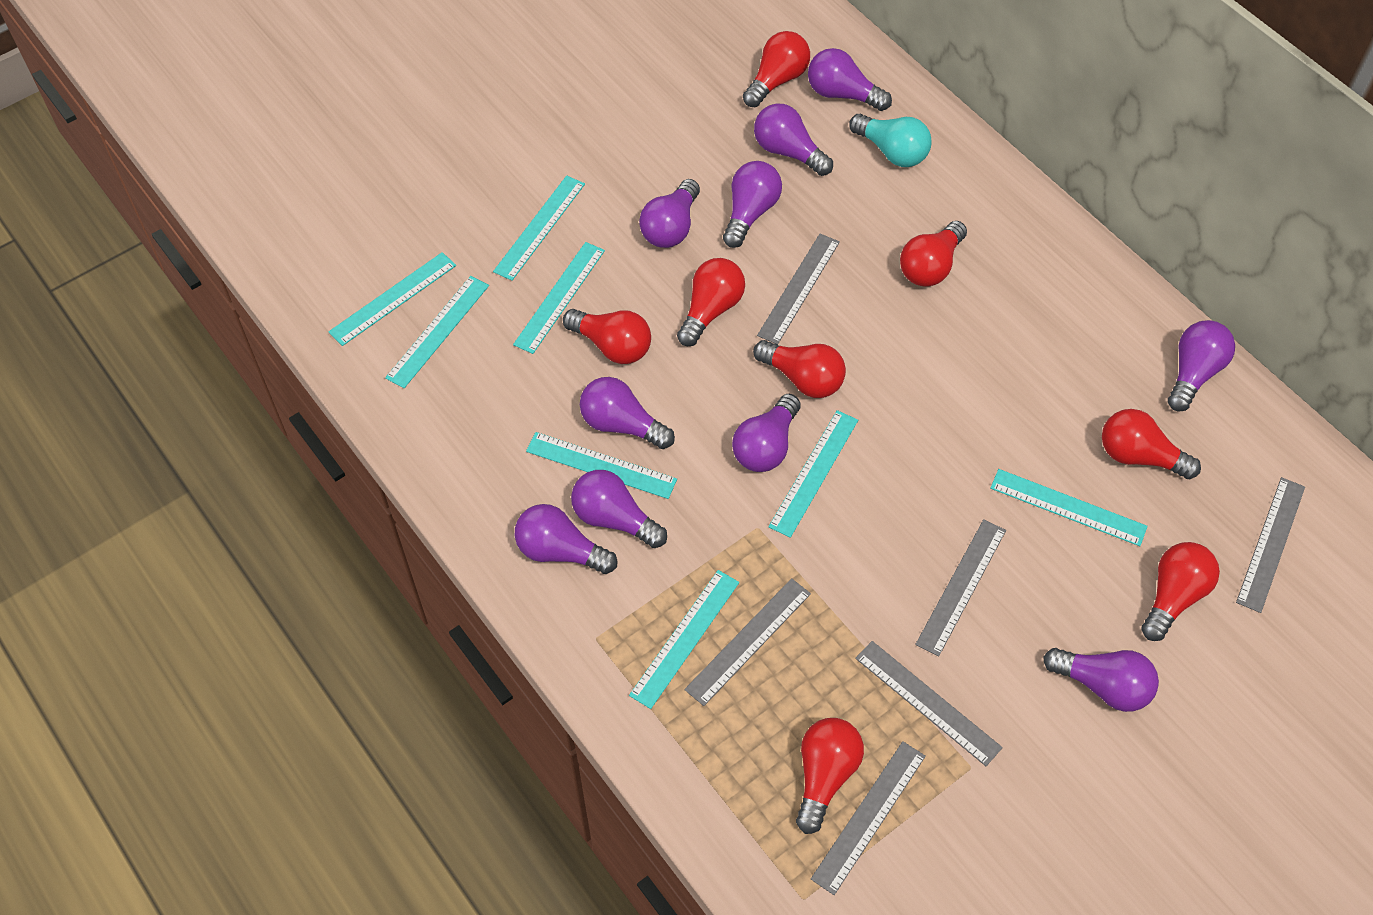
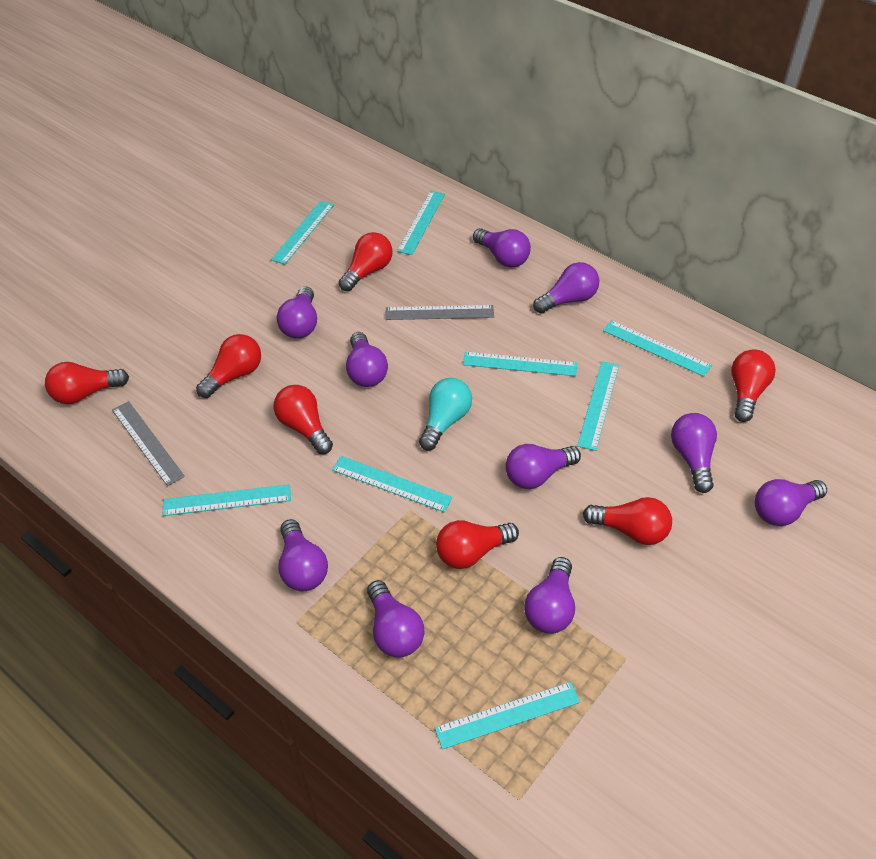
grey ruler: [684,578,811,706] [757,234,840,345] [811,741,926,895] [855,641,1003,766] [915,519,1006,657] [1236,477,1305,613] = 6 -> [112,401,185,486] [386,305,494,320] = 2
red light bulb: [563,309,651,364] [677,258,745,346] [743,31,810,107] [753,340,846,398] [796,718,864,834] [900,221,967,287] [1102,409,1201,479] [1141,542,1220,641] = 8 -> [45,362,129,404] [196,334,261,398] [273,385,333,454] [339,232,392,291] [436,520,519,569] [583,497,672,545] [731,349,776,422] = 7

